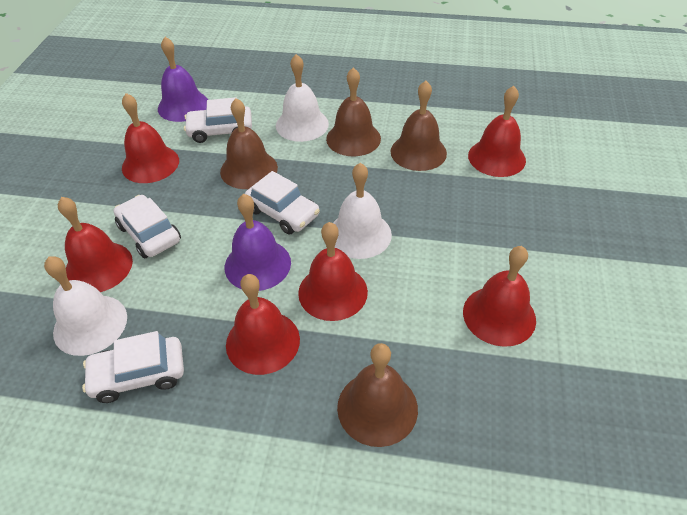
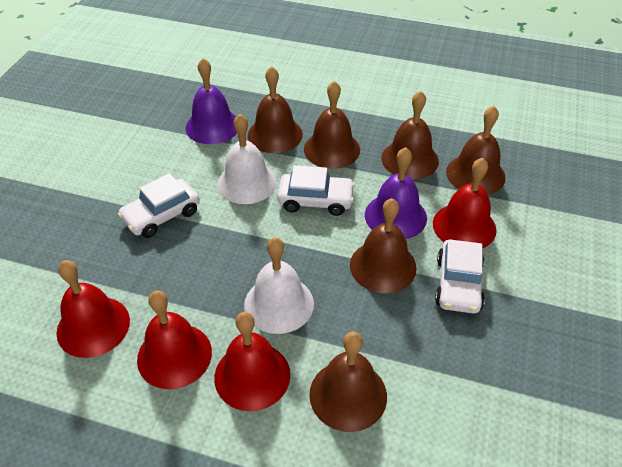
brown bell: [220,98,278,189] [326,67,381,156] [337,343,418,447] [390,81,447,171] = 4 -> [248,66,303,153] [304,81,360,169] [309,332,387,432] [350,198,417,293] [381,90,439,179] [446,106,506,195] = 6
red bell: [58,197,133,292] [122,93,179,183] [226,274,300,375] [298,222,368,321] [463,246,536,347] [468,86,526,177] = 6 -> [56,260,130,358] [137,291,212,389] [214,312,290,411] [433,158,497,248] = 4
white bell: [44,256,127,356] [276,54,329,142] [333,163,392,259] = 3 -> [217,114,277,204] [244,237,314,334] = 2
white car: [82,331,184,403] [113,195,181,258] [184,97,252,143] [245,171,320,235] = 4 -> [118,173,200,238] [277,165,355,216] [435,239,485,314] = 3

